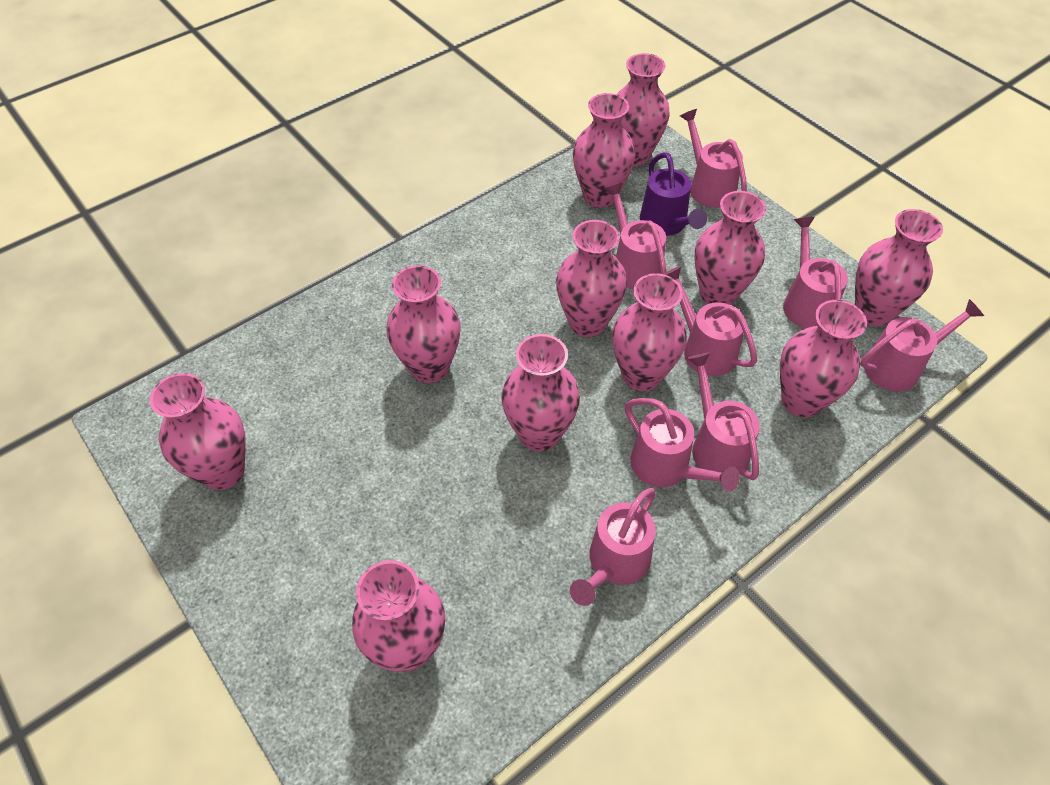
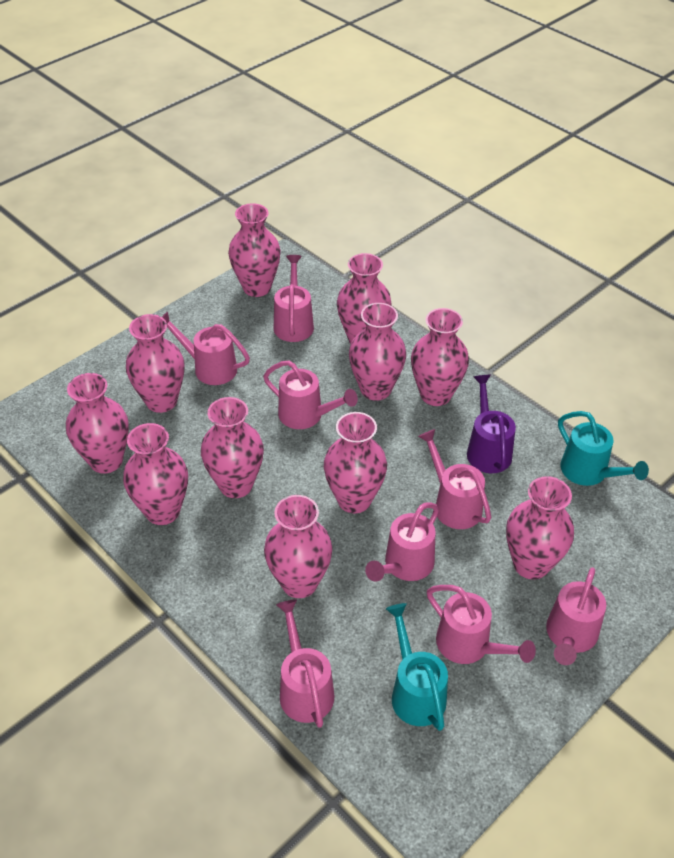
turquoise watering can: none = 0 -> [386,603,448,731] [558,411,649,486] = 2

